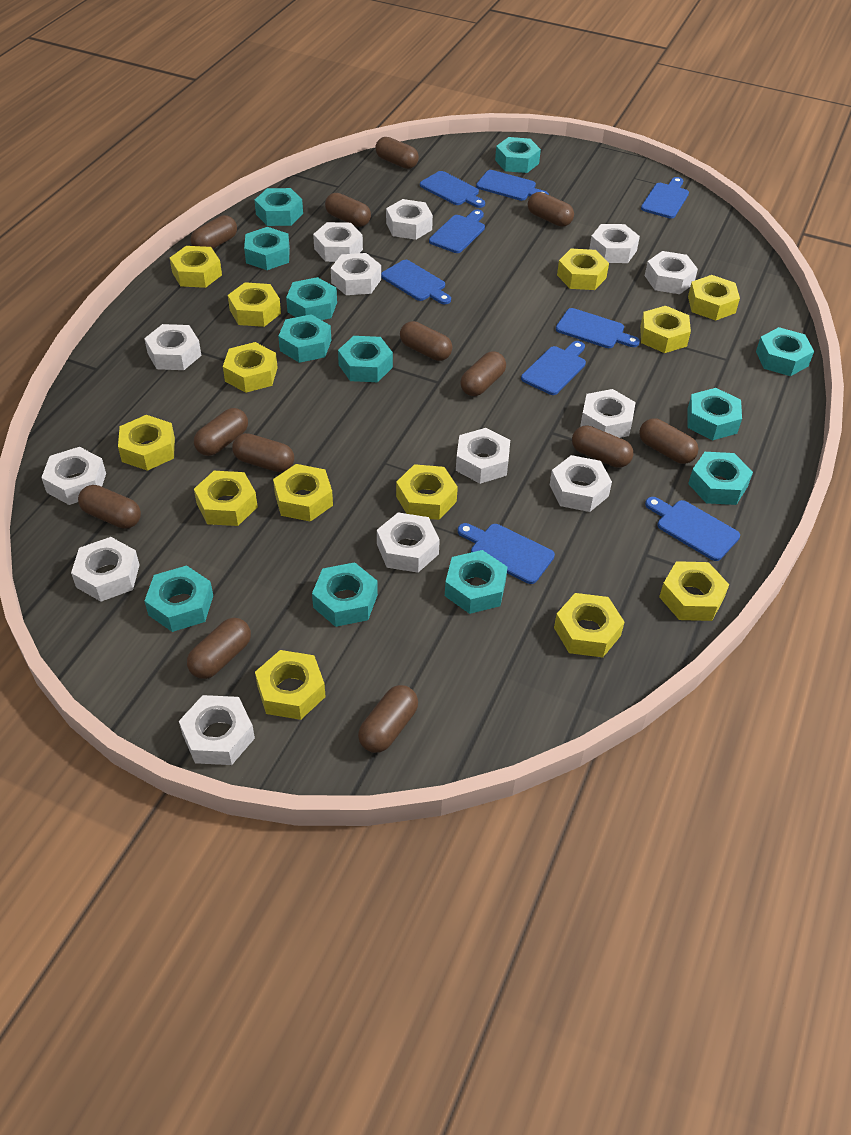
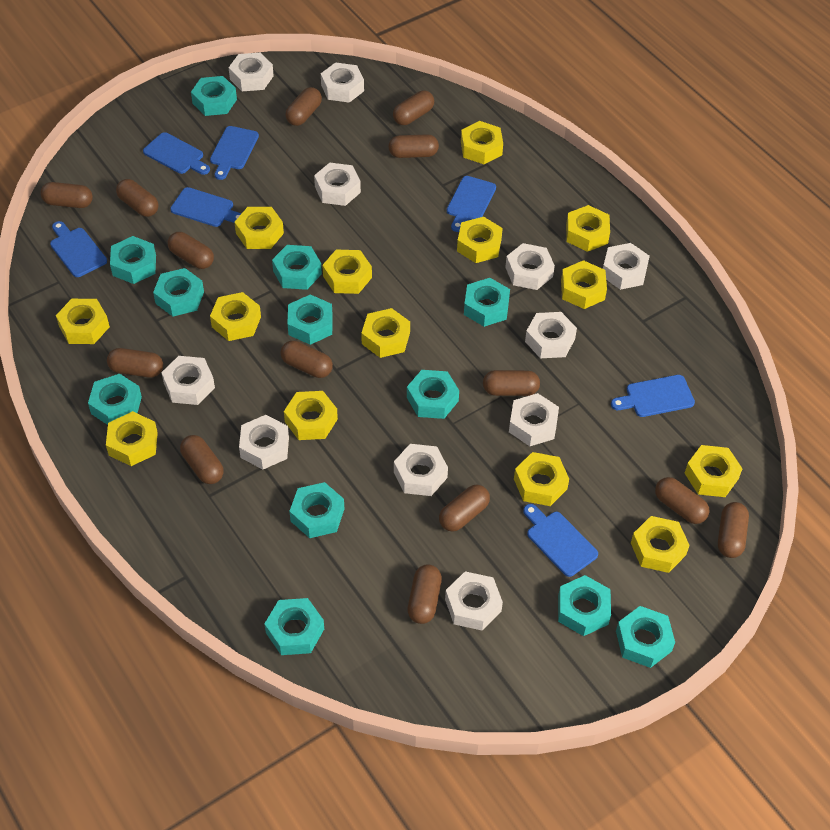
blue cutting board: [381,260,451,305] [420,171,485,208] [429,209,485,253] [458,523,555,584] [476,170,549,201] [521,341,586,395] [556,308,640,348] [641,177,689,219] [645,497,740,561] = 9 -> [50,221,107,277] [143,132,210,175] [170,187,242,227] [210,126,259,180] [447,176,496,232] [523,504,598,577] [611,375,695,417] = 7
brown capsule: [78,485,141,529] [187,618,251,679] [191,215,237,249] [194,408,248,456] [232,433,294,472] [325,193,371,227] [358,685,418,753] [375,137,419,169] [400,321,452,361] [460,351,506,396] [528,192,574,227] [572,425,633,468] [639,418,698,464] = 13 -> [40,182,93,208] [107,348,163,378] [116,179,158,217] [168,232,214,269] [180,435,224,484] [280,341,333,378] [285,87,322,126] [389,134,439,158] [393,90,434,125] [408,564,442,624] [439,485,490,532] [483,370,540,396] [655,477,710,524] [718,502,749,558] = 14
white nut: [41,447,106,505] [71,537,140,602] [144,324,202,370] [179,695,255,765] [313,222,363,262] [331,253,381,295] [377,513,440,573] [386,199,433,240] [456,428,510,484] [550,455,612,512] [580,389,636,438] [589,224,640,263] [645,251,698,294] = 13 -> [161,356,215,405] [228,53,274,91] [239,415,289,469] [314,163,361,206] [321,62,364,103] [394,444,448,496] [445,571,503,630] [505,243,555,290] [509,393,559,446] [525,312,577,358] [603,243,650,290] = 11
yellow nut: [118,415,175,471] [170,246,222,288] [194,471,258,526] [223,342,278,393] [228,282,281,327] [255,650,326,720] [273,464,333,522] [396,464,458,520] [554,593,625,657] [557,249,609,290] [640,306,691,353] [659,561,729,621] [688,275,740,321] = 13 -> [56,299,110,344] [106,411,158,466] [210,292,261,341] [234,207,284,249] [284,391,338,440] [322,250,372,294] [361,308,410,358] [457,217,503,263] [461,121,503,164] [514,452,569,506] [561,260,607,309] [566,205,610,252] [631,516,690,573] [685,445,742,497] = 14

